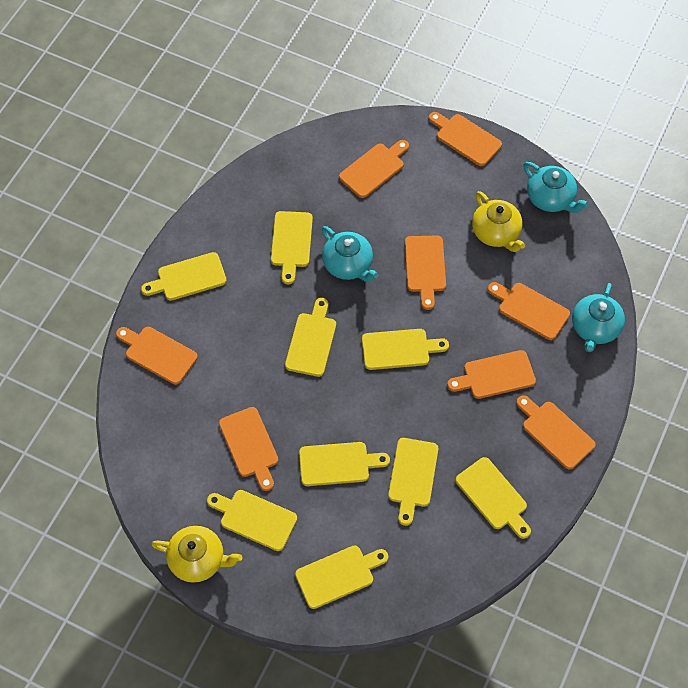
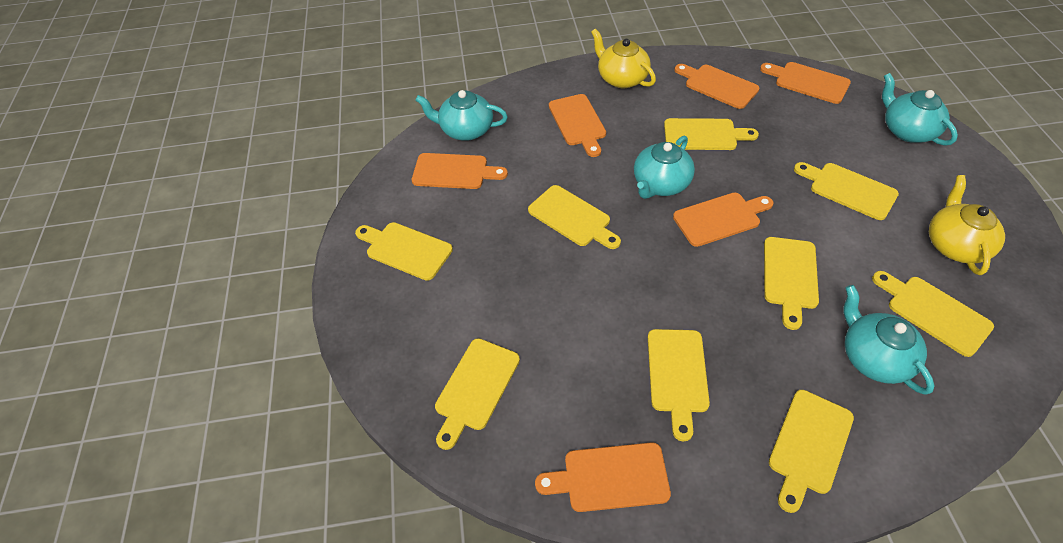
orange cutting board: [116,327,198,385] [219,407,278,491] [339,140,409,198] [405,235,446,310] [429,112,502,166] [447,350,536,399] [488,282,570,340] [516,395,596,470] = 8 -> [412,153,508,189] [535,442,671,512] [549,94,606,157] [673,192,773,247] [675,64,760,109] [760,62,851,104] = 6
turquoise teapot: [322,226,378,282] [523,162,589,213] [572,283,625,352] = 3 -> [415,90,508,141] [634,136,695,199] [843,285,935,395] [882,73,958,146] = 4

